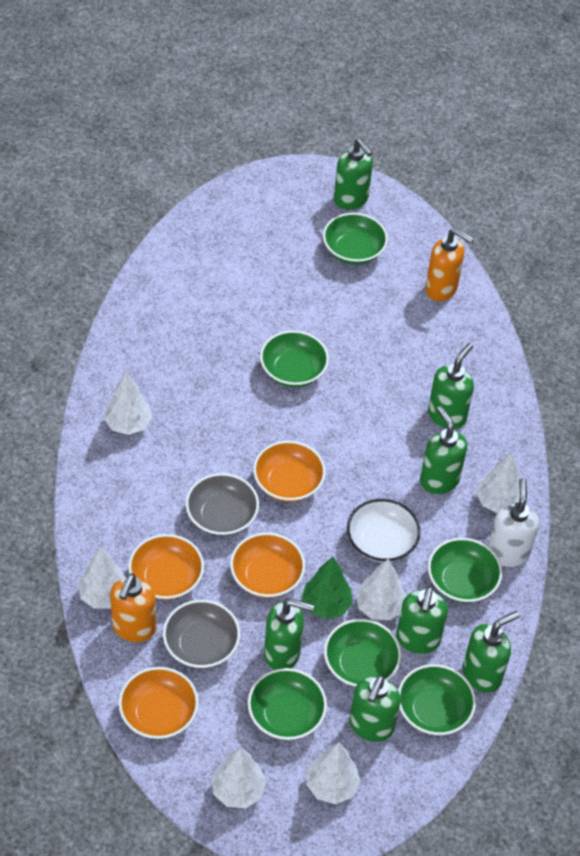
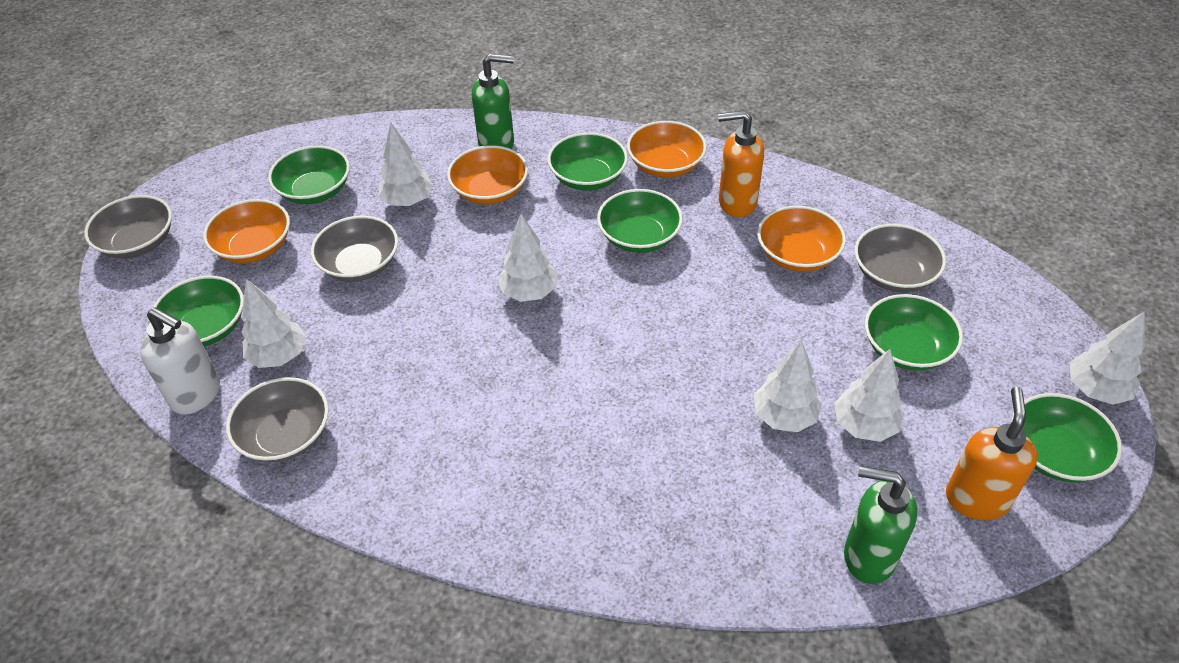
green soap dispenser: [264,599,314,670] [334,138,373,210] [349,675,401,742] [396,586,448,654] [420,406,467,494] [428,343,474,429] [463,611,520,693] = 7 -> [472,54,514,149] [844,466,917,584] = 2
green tree: [302,557,353,619] = 1 -> none = 0
grey bowl: [163,600,240,668] [186,473,259,536] = 2 -> [84,195,172,259] [226,377,329,462] [311,216,398,282] [854,224,946,292] = 4
white bowl: [347,499,421,563] = 1 -> none = 0

